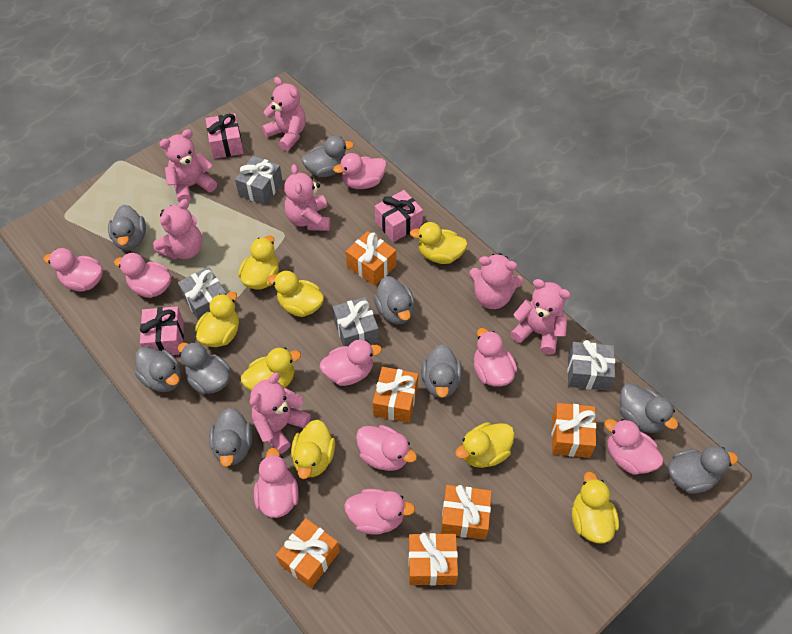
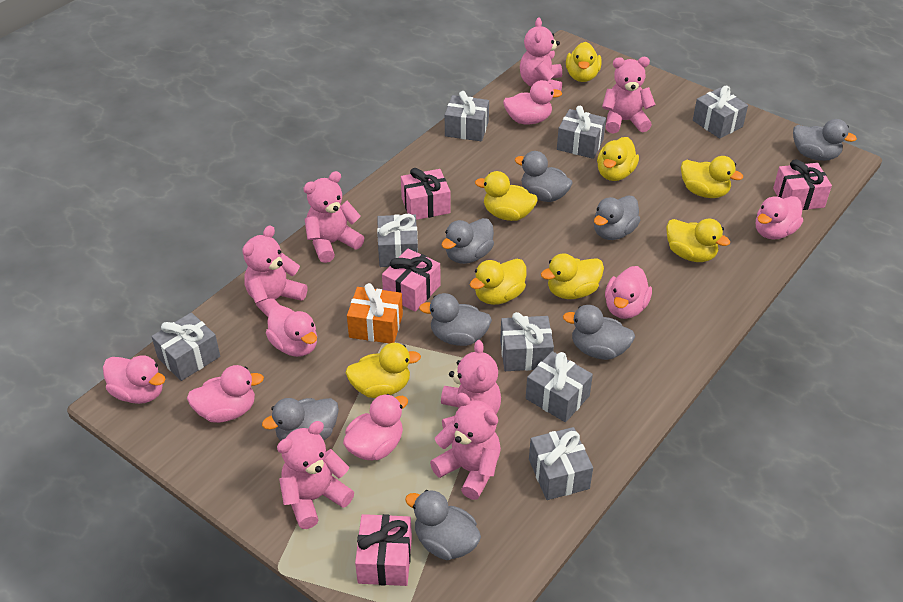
grey duck: [108,205,146,251] [135,347,181,392] [178,342,231,394] [209,408,253,467] [302,136,354,177] [374,276,414,325] [421,344,462,398] [619,383,678,433] [668,446,738,494] = 9 -> [262,398,339,441] [405,490,481,560] [419,293,492,346] [441,218,494,264] [515,151,573,202] [563,305,635,360] [594,195,640,240] [793,119,857,161] = 8
grey gift: [178,267,227,321] [235,156,283,206] [333,297,379,346] [567,340,615,391] = 4 -> [151,312,220,381] [377,214,418,267] [445,91,489,141] [500,312,554,371] [526,351,593,422] [529,427,593,500] [557,106,606,159] [693,86,748,139] = 8
orange gift: [276,518,340,588] [346,231,396,286] [373,367,418,423] [408,533,458,586] [441,485,492,540] [552,403,596,458] = 6 -> [347,283,403,343] = 1
pink duck: [43,248,103,292] [114,253,171,298] [254,448,299,518] [320,340,382,386] [333,153,386,189] [344,489,415,535] [356,425,417,471] [474,328,517,387] [604,419,664,475] = 9 -> [103,355,166,404] [187,365,264,423] [266,305,317,357] [343,394,408,460] [503,80,562,124] [605,266,652,319] [756,196,803,240] = 7
pink gift: [140,306,184,355] [205,113,244,159] [375,190,423,242] = 3 -> [355,514,412,586] [382,249,441,312] [401,168,450,220] [773,160,832,210] = 4

